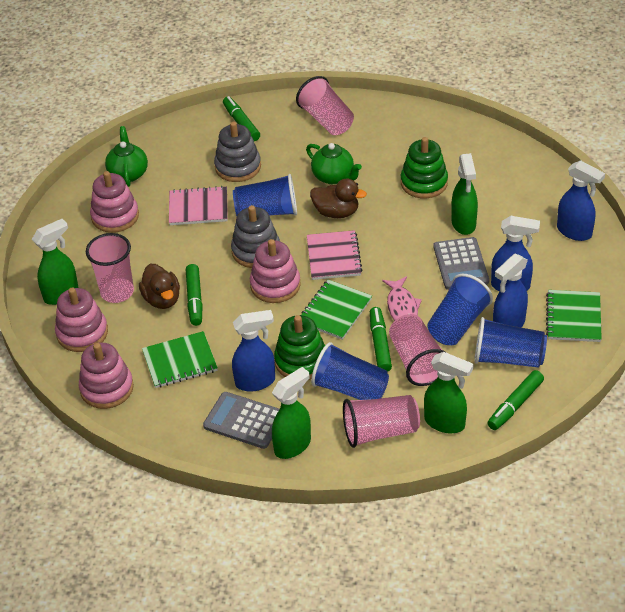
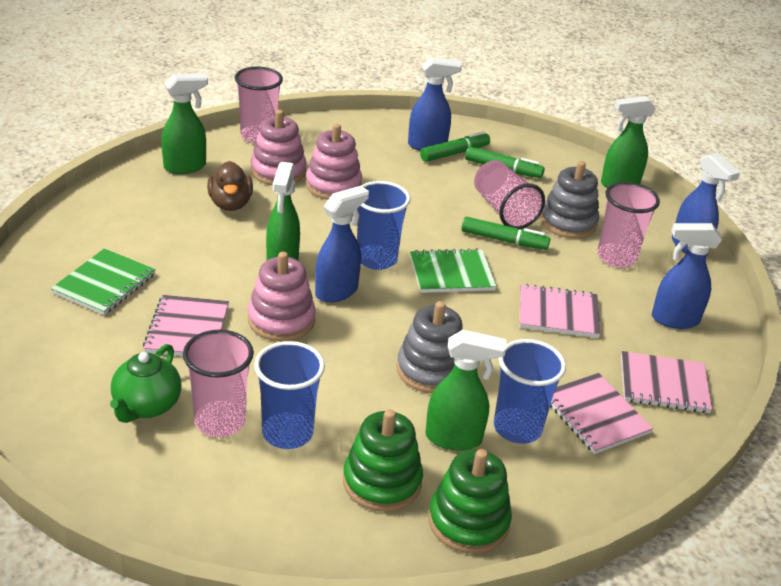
blue cup: [233,174,297,216] [311,342,389,400] [427,274,493,345] [474,317,547,368] = 4 -> [254,341,325,449] [357,181,411,270] [494,339,566,444] = 3
brown duck: [139,264,180,309] [310,179,367,218] = 2 -> [207,161,253,211] = 1
green marker: [186,264,203,326] [223,96,260,141] [370,307,392,372] [487,370,544,430] = 4 -> [420,131,490,162] [461,217,550,250] [465,146,545,178] = 3
green notebook: [142,331,218,388] [301,279,372,340] [546,290,602,342] = 3 -> [51,248,156,315] [410,248,497,293] = 2
green teapot: [105,126,148,187] [306,143,362,184] = 2 -> [110,344,182,423] = 1
grey calculator: [203,392,279,449] [433,237,489,290] = 2 -> none = 0
pink fish: [382,276,422,321] = 1 -> none = 0
pink notebook: [169,186,228,225] [307,230,362,280] = 2 -> [143,295,229,356] [520,284,601,338] [550,373,653,454] [621,351,712,413] = 4
pink stacking toy: [55,288,108,352] [79,343,134,409] [90,171,139,233] [250,239,300,303] = 4 -> [248,252,316,341] [250,110,306,185] [305,124,362,200] = 3

